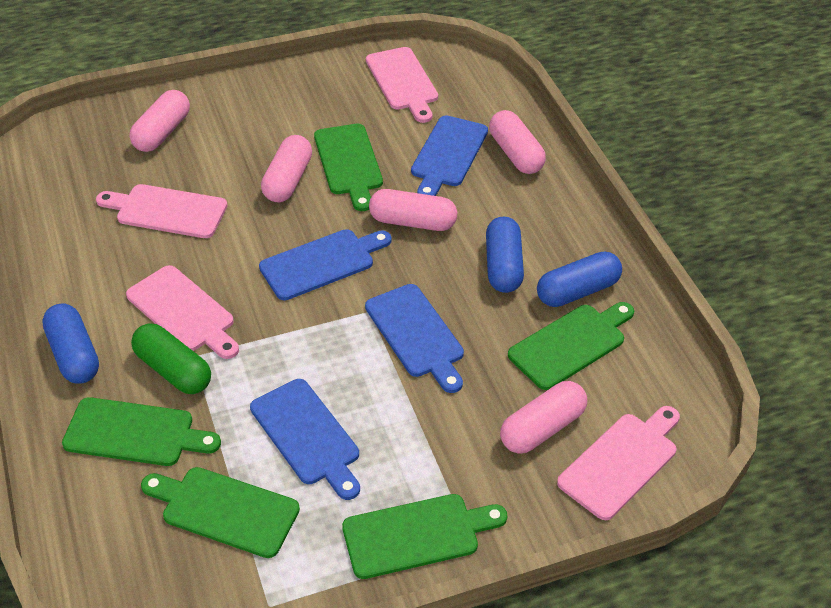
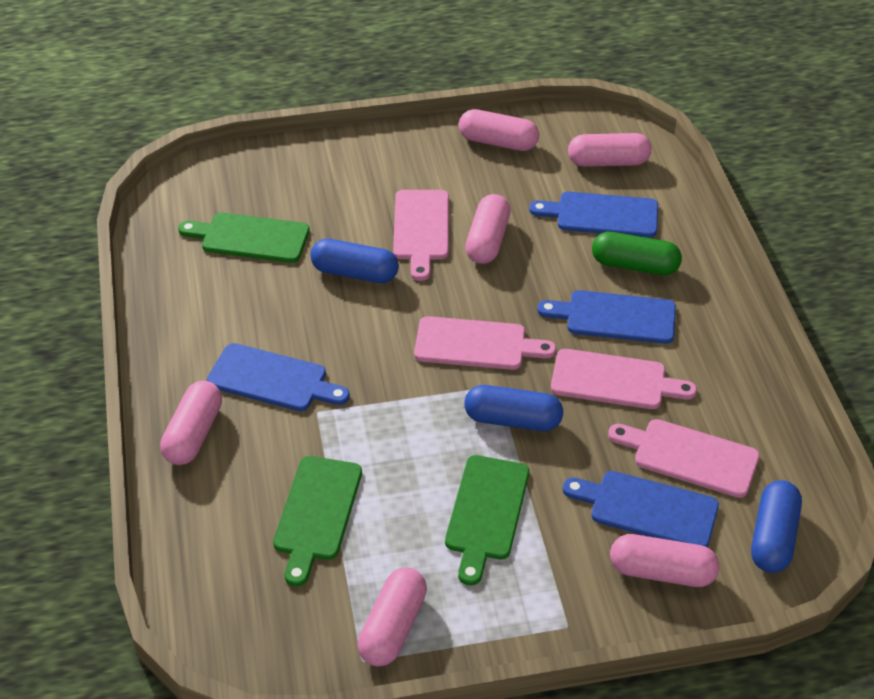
green cutting board: [62,397,221,466] [141,467,300,558] [314,124,383,211] [342,494,508,579] [508,302,634,390] = 5 -> [178,213,310,263] [273,456,362,586] [445,455,529,585] = 3
pink capsule: [129,90,190,152] [261,135,312,202] [369,189,457,231] [489,110,546,174] [500,381,587,454] = 5 -> [160,381,222,465] [357,567,427,667] [459,109,539,151] [465,194,510,264] [568,133,652,167] [610,534,719,587] = 6

